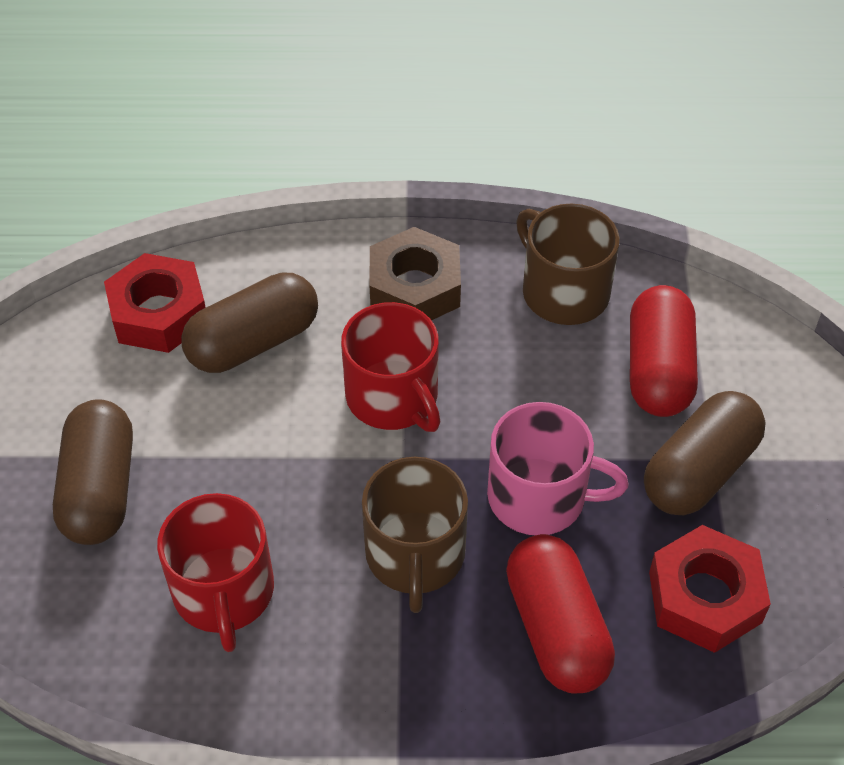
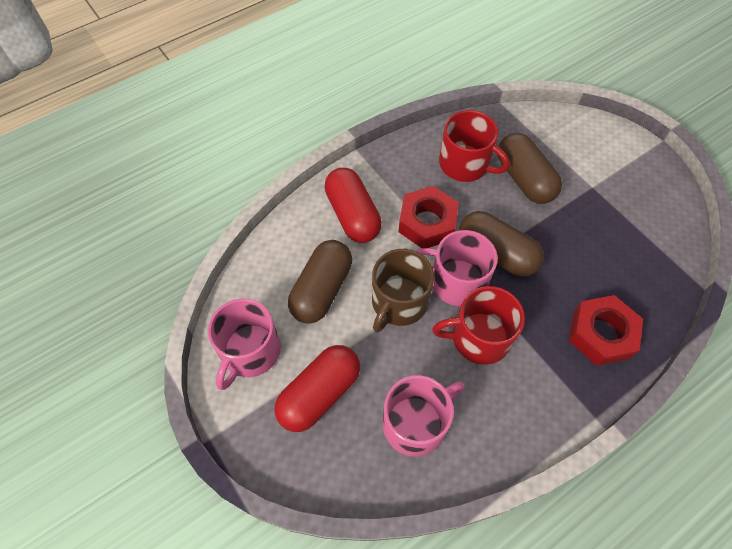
brown mug: [362,457,468,613] [516,204,620,325] = 2 -> [372,249,434,333] = 1
brown nut: [369,227,461,320] = 1 -> none = 0
pink mug: [487,402,629,535] = 1 -> [208,298,281,390] [383,375,464,457] [416,230,498,307] = 3

